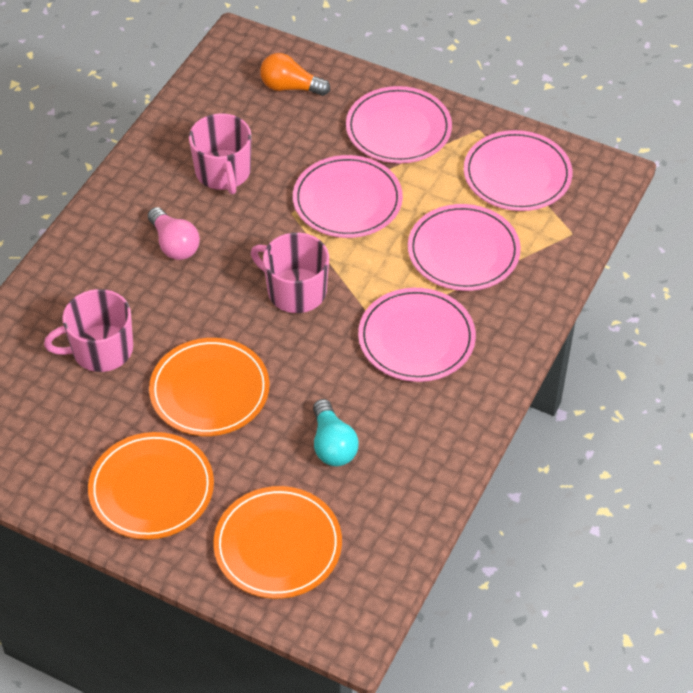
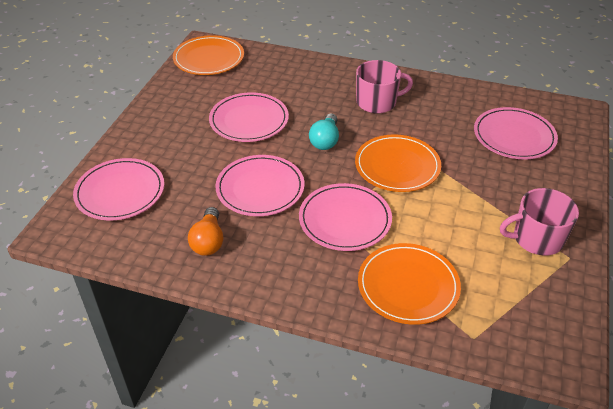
pink light bulb: [148,207,200,260] = 1 -> none = 0
pink mug: [44,289,133,372] [189,113,251,194] [251,233,329,313] = 3 -> [356,60,413,114] [500,188,579,256] = 2

